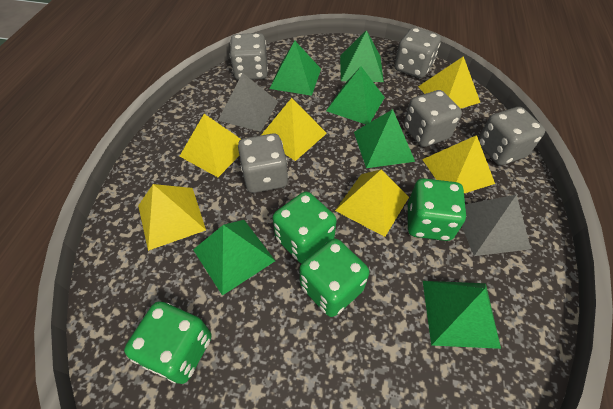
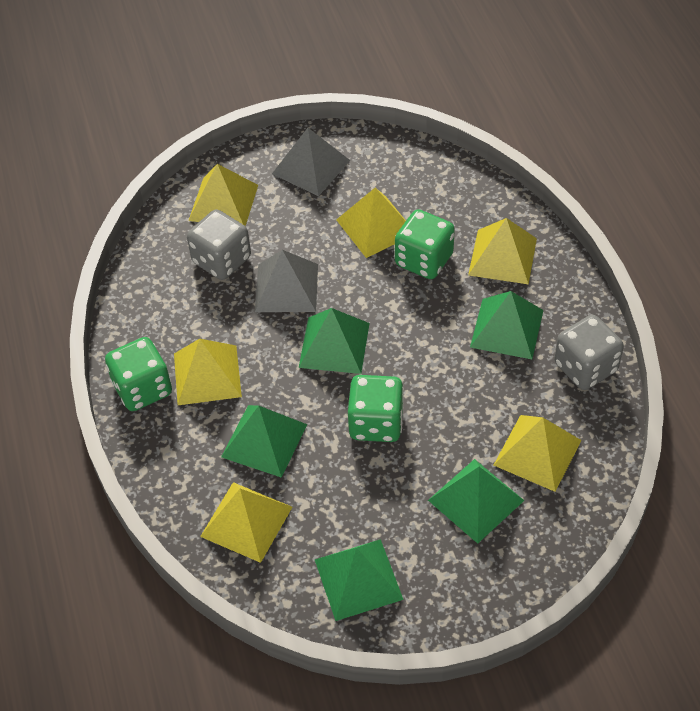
green dice: [124,301,212,384] [273,192,337,263] [299,239,369,317] [408,178,466,241] = 4 -> [105,337,172,411] [348,375,404,442] [395,209,455,279] = 3
green pyramid: [193,220,275,296] [270,41,321,96] [326,67,385,125] [340,30,384,82] [354,109,415,168] [423,281,501,349] = 6 -> [221,405,308,478] [299,308,370,374] [315,539,404,621] [428,459,524,544] [470,291,544,359] = 5
grey dice: [230,33,268,80] [238,133,288,193] [395,28,441,78] [404,90,462,147] [478,107,545,165] = 5 -> [187,209,251,280] [554,315,624,390] = 2

